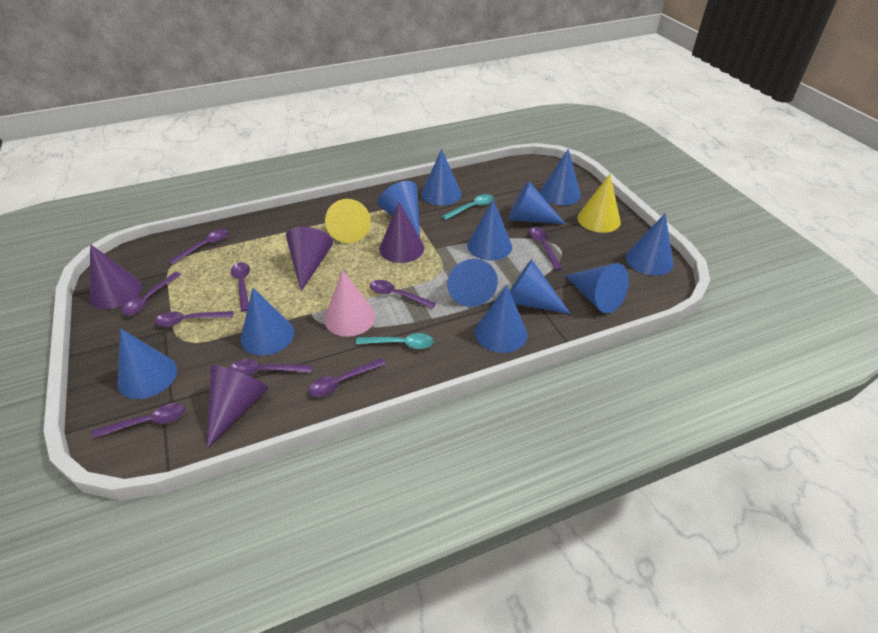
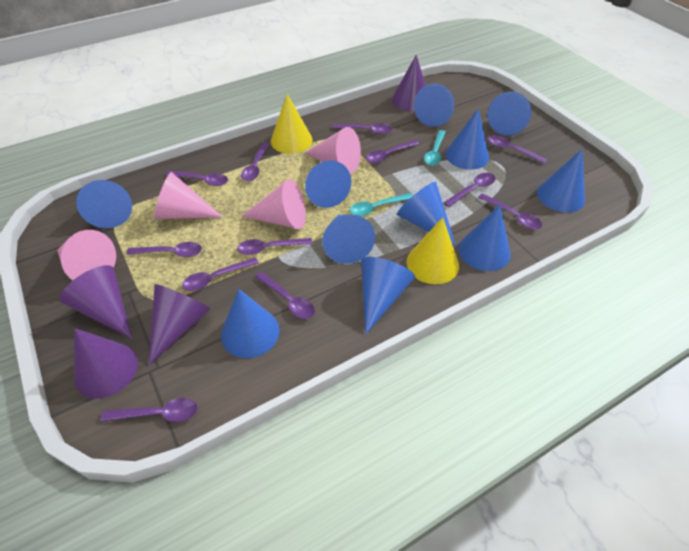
blue cone: [118,328,177,399] [241,288,294,356] [378,181,420,237] [421,149,462,206] [447,259,498,307] [467,199,512,261] [475,285,528,353] [508,181,565,224] [510,259,571,314] [540,149,581,205] [565,263,629,313] [626,213,673,276] = 12 -> [76,180,132,228] [221,289,280,358] [305,160,351,208] [322,215,375,264] [361,257,415,334] [397,182,456,246] [414,83,455,127] [446,109,489,170] [459,205,511,271] [488,92,532,135] [537,149,585,213] = 11
pink cone: [324,270,376,337] = 1 -> [57,230,116,280] [154,172,223,219] [241,179,306,229] [305,127,361,174] = 4
purple spoon: [92,403,185,438] [122,272,181,316] [155,311,233,327] [169,229,229,265] [230,359,312,376] [231,262,250,312] [308,358,386,397] [370,280,436,309] [529,227,563,270] = 9 -> [101,398,198,422] [126,242,202,257] [166,171,228,186] [182,257,259,291] [237,238,312,255] [241,142,270,181] [255,272,315,319] [333,123,393,134] [366,140,419,163] [443,173,496,207] [478,193,542,229] [488,135,548,164] = 12

